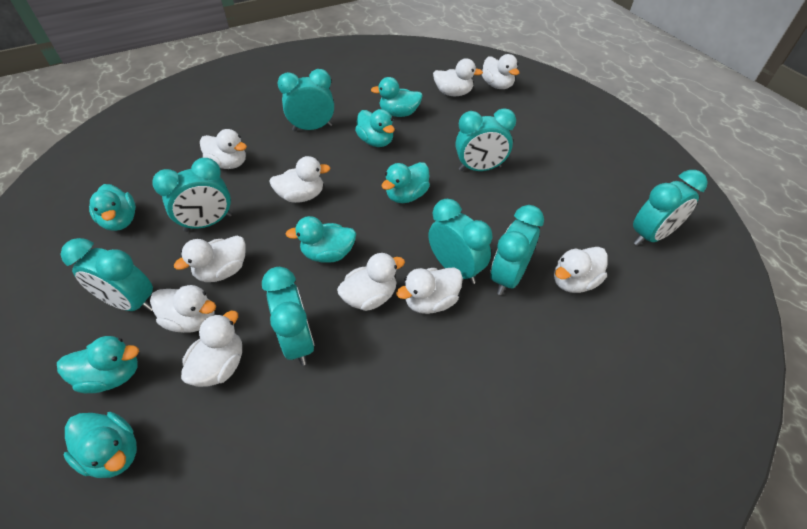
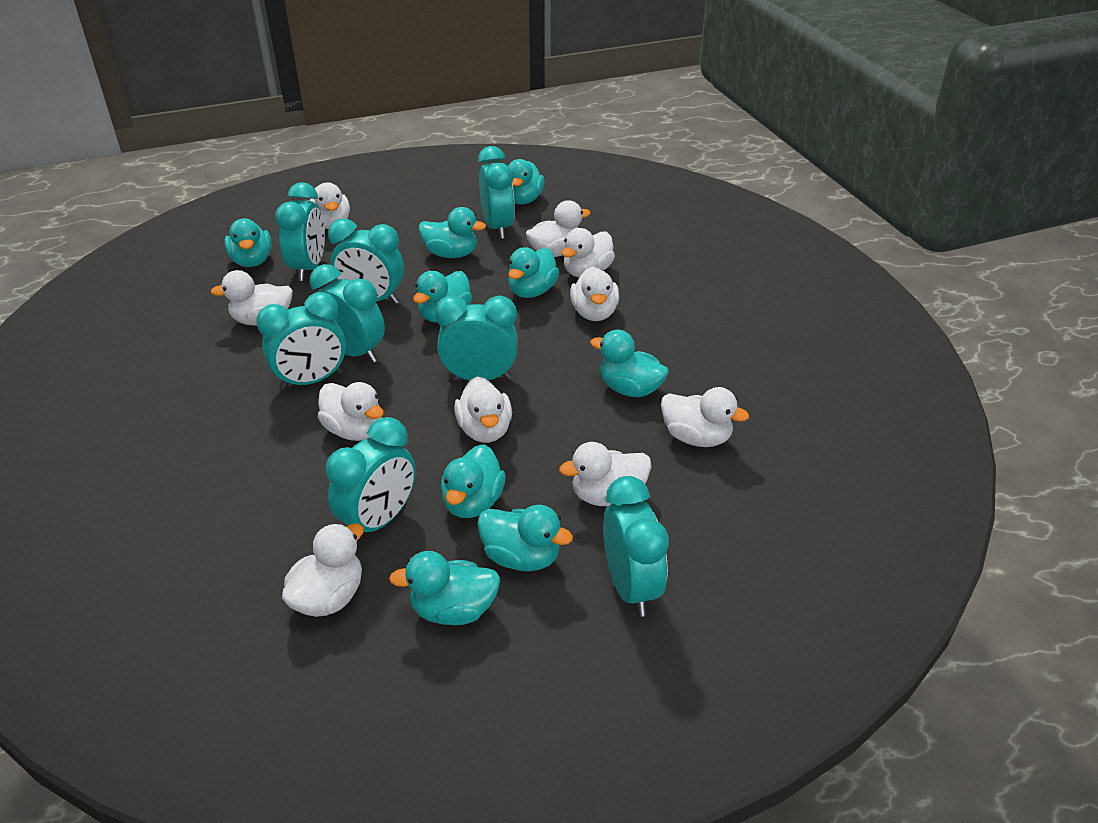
turquoise duck: [57,336,139,393] [64,412,137,478] [89,184,136,231] [286,216,356,263] [355,109,395,147] [371,77,423,117] [381,162,430,203] = 7 -> [224,218,272,267] [389,551,500,625] [413,271,472,323] [419,207,486,258] [441,444,506,518] [477,505,573,571] [508,159,545,204] [508,247,559,298] [590,330,669,397] = 9

